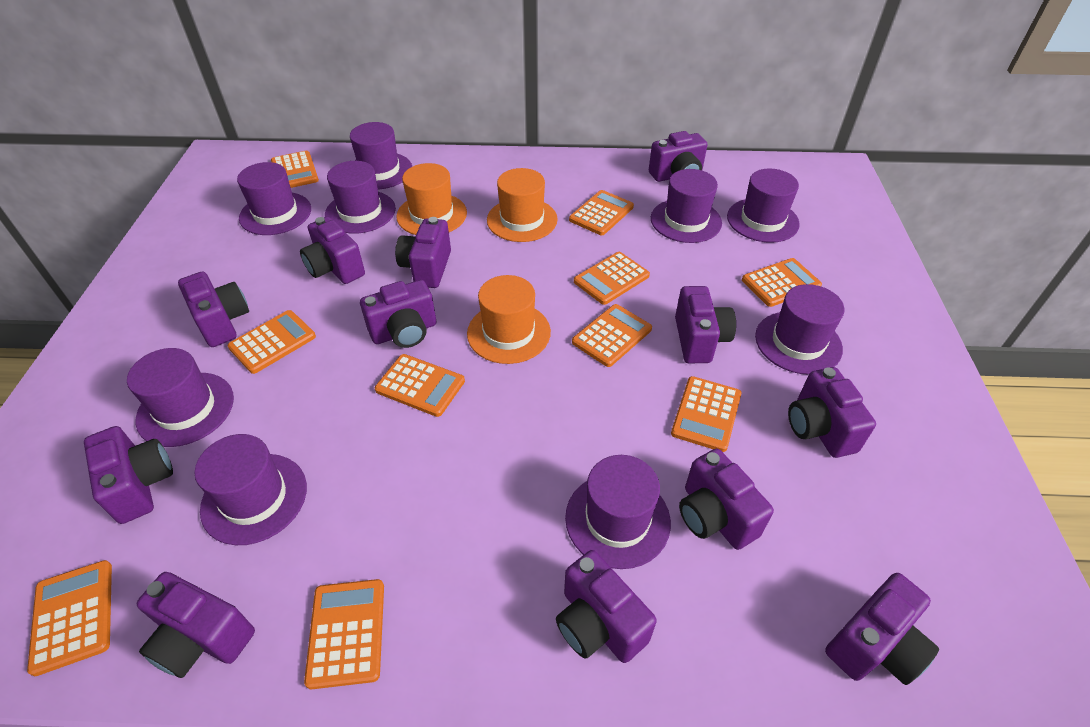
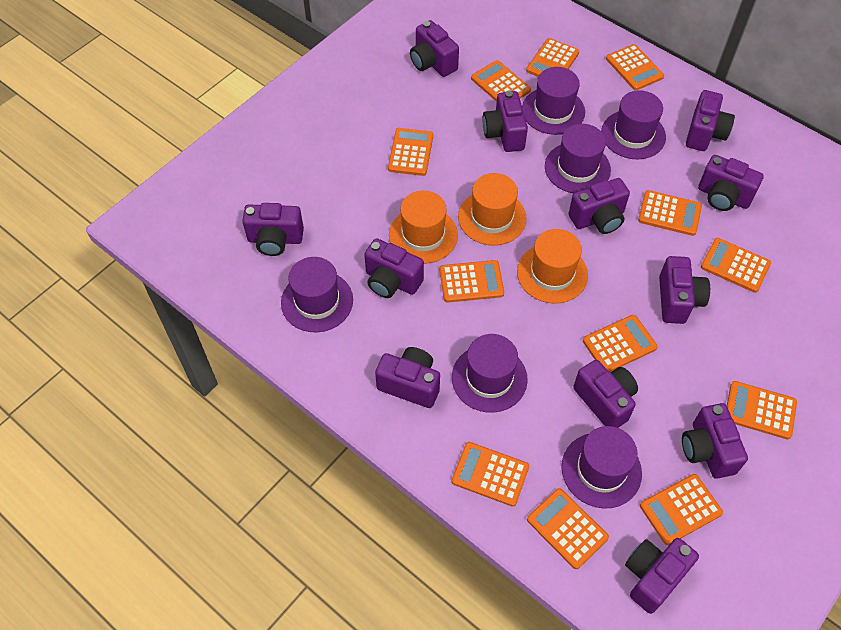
orange calculator: [27,560,112,676] [228,310,316,374] [271,151,319,188] [304,579,384,689] [375,354,465,417] [569,190,634,235] [572,304,652,367] [574,252,650,305] [671,376,741,452] [742,258,822,307] = 10 -> [388,128,433,176] [440,260,504,302] [451,442,529,507] [471,60,531,102] [526,38,579,77] [527,488,609,569] [583,315,658,372] [606,44,664,90] [638,190,702,236] [640,474,723,545] [701,238,771,293] [727,381,797,439] = 12
purple hat: [127,348,234,447] [195,434,307,545] [237,162,311,235] [325,161,396,234] [350,122,412,189] [565,455,671,569] [651,169,722,243] [727,168,800,243] [755,284,844,375] = 9 -> [281,257,353,332] [452,334,528,413] [522,67,585,135] [545,124,611,193] [561,426,642,509] [601,90,666,159] = 6

